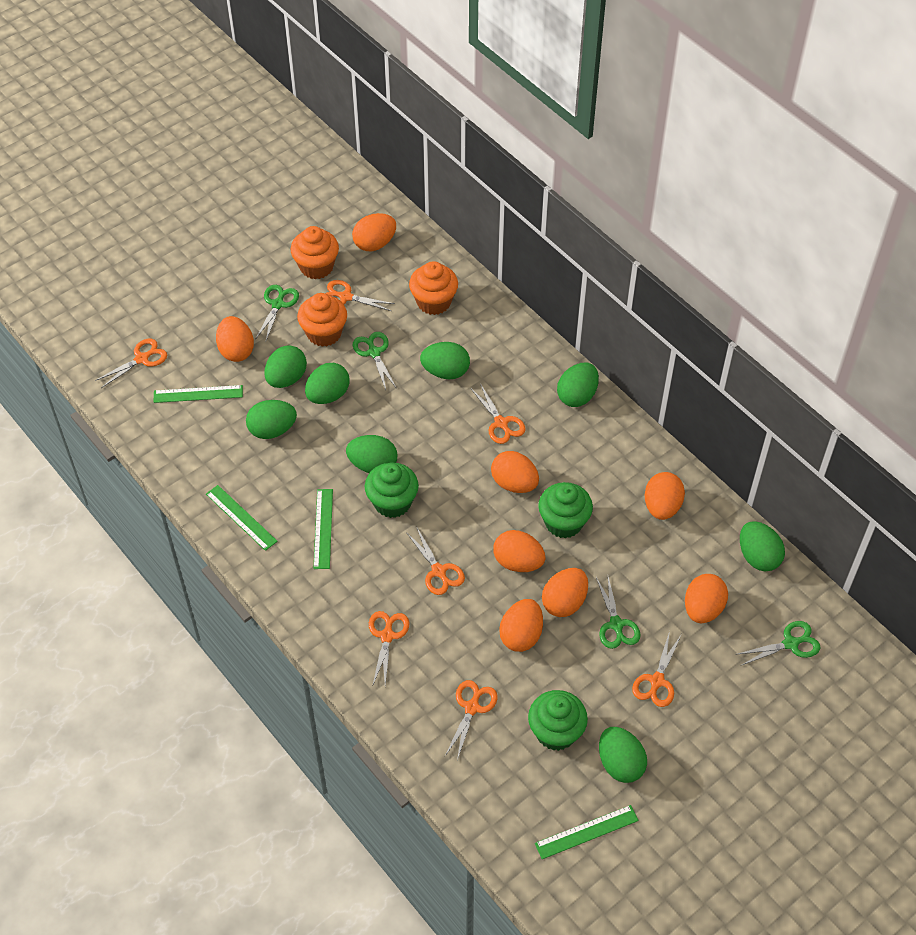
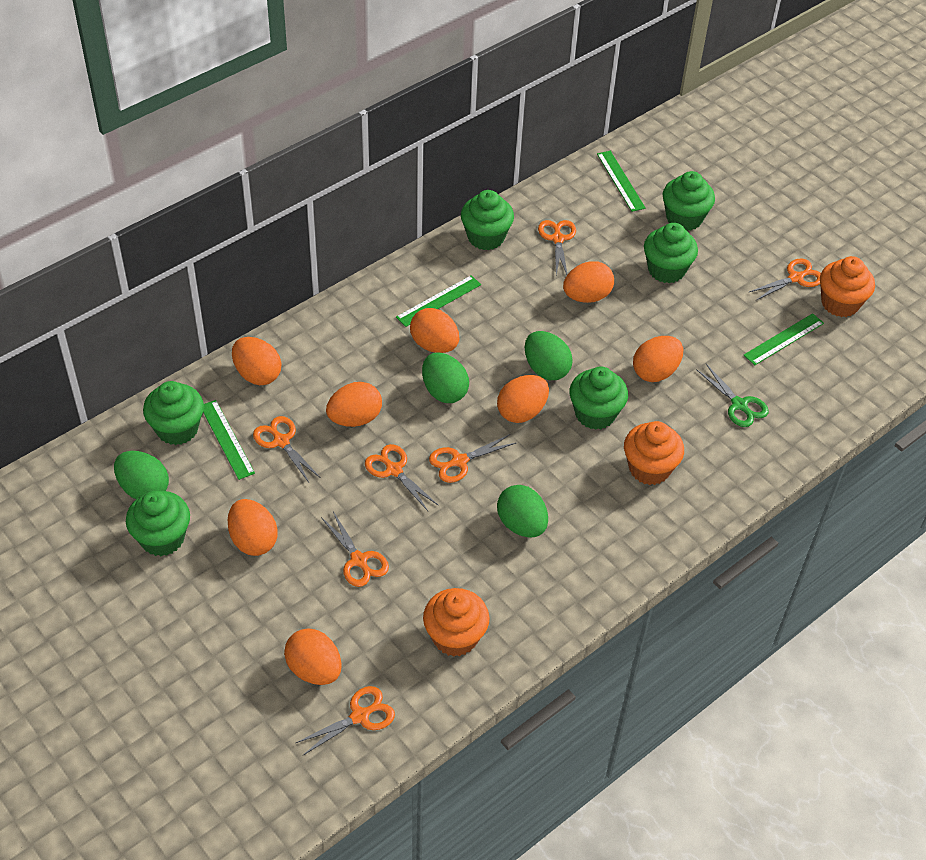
green cupcake: [365,462,419,518] [528,690,588,751] [538,482,593,538] = 3 -> [126,491,190,556] [143,381,204,445] [461,190,514,250] [569,366,628,430] [644,223,698,283] [662,171,715,231] = 6
green egg: [246,400,297,439] [264,345,307,388] [305,363,349,404] [346,435,398,473] [420,342,470,379] [557,362,599,407] [599,727,647,783] [740,521,785,571] = 8 -> [114,451,169,499] [422,352,469,403] [497,485,548,538] [525,331,573,380] = 4
green scissors: [255,285,299,341] [353,332,397,390] [596,577,641,649] [736,621,820,665] = 4 -> [696,364,768,427] = 1

